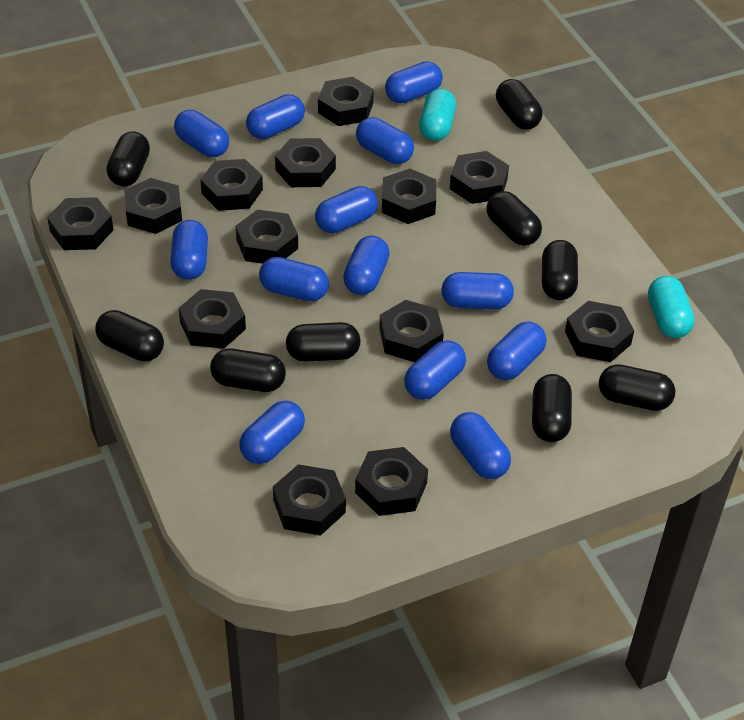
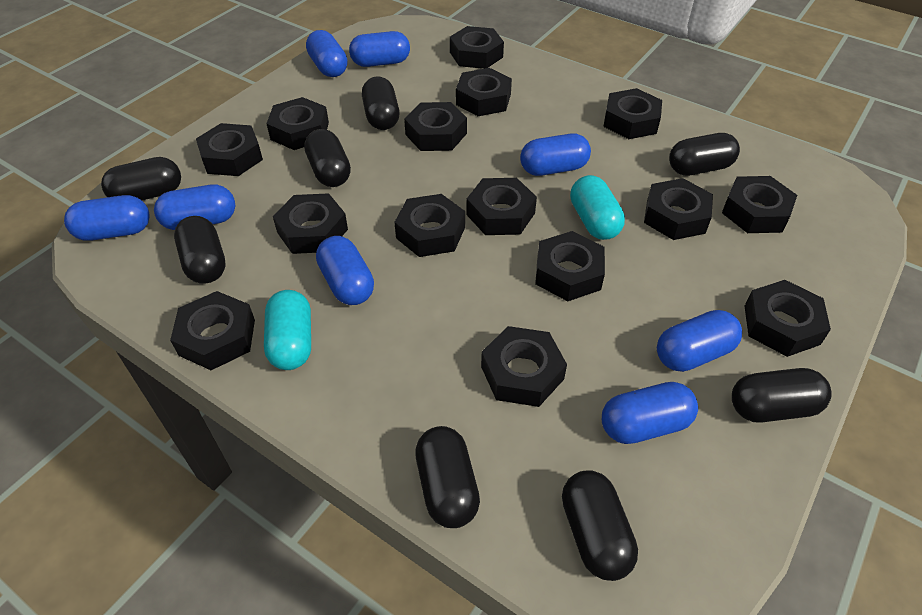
black capsule: [95,310,164,361] [106,131,150,186] [210,349,286,392] [286,322,361,362] [486,191,542,246] [496,79,542,130] [532,374,572,442] [542,240,578,300] [599,364,675,411] = 9 -> [101,157,181,200] [174,216,226,284] [304,129,351,187] [362,77,400,130] [415,426,480,528] [562,470,638,581] [669,133,740,176] [732,368,832,423] = 8
black nut: [47,197,114,250] [124,178,182,234] [178,289,246,349] [200,159,263,211] [236,209,298,264] [273,464,346,535] [275,138,336,187] [318,77,374,126] [355,447,428,516] [379,300,444,362] [382,168,436,224] [450,151,509,204] [565,301,634,362] = 13 -> [170,291,255,370] [196,123,263,176] [266,97,329,150] [273,193,348,254] [394,194,465,257] [404,102,467,151] [450,26,504,69] [456,68,512,116] [466,178,537,235] [481,326,567,407] [535,231,605,301] [603,88,662,139] [644,178,713,240] [722,176,797,233] [745,280,831,357] = 15
blue capsule: [170,220,208,280] [174,110,229,157] [239,401,305,464] [246,94,305,139] [259,257,329,301] [315,186,378,233] [343,235,390,295] [356,117,414,164] [385,61,443,104] [404,340,466,400] [441,272,514,309] [450,412,511,479] [487,322,546,380] = 13 -> [64,195,150,241] [154,184,235,230] [306,30,347,77] [316,236,374,305] [349,31,410,67] [520,133,591,176] [602,382,698,444] [657,310,742,372] = 8

